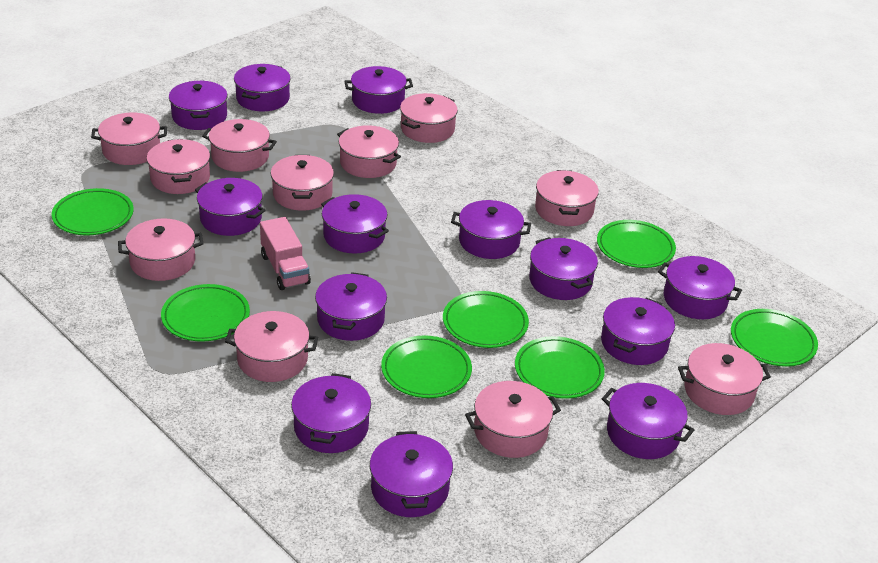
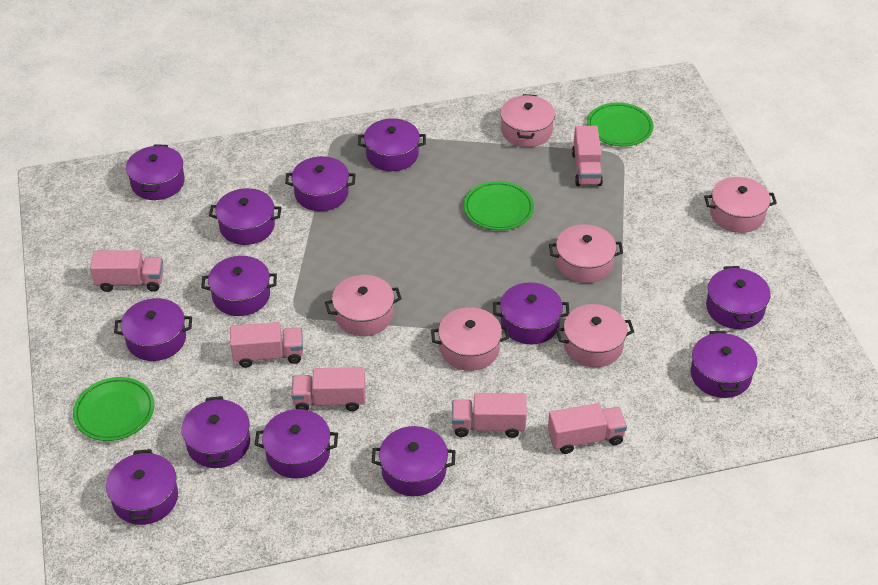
green plate: [51,188,134,235] [161,284,250,342] [381,335,472,398] [443,291,529,348] [515,336,605,399] [597,220,676,268] [731,309,818,367] = 7 -> [73,377,154,441] [464,181,534,230] [587,102,654,147] = 3
pink pot: [91,112,167,165] [118,218,204,281] [147,139,210,194] [202,119,277,172] [225,311,318,382] [271,155,334,211] [337,125,401,178] [400,93,458,143] [465,381,561,458] [535,170,599,226] [678,343,771,415] = 11 -> [325,275,402,336] [431,307,509,371] [500,94,555,147] [549,224,623,283] [556,304,634,367] [704,177,777,233] = 6
pink truck: [260,217,311,290] = 1 -> [90,250,164,292] [230,322,303,368] [291,367,366,411] [452,393,527,438] [548,403,627,454] [572,126,603,186] = 6

